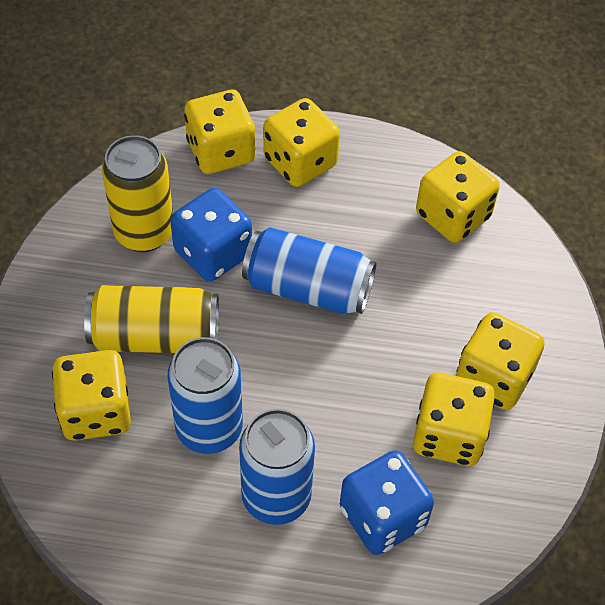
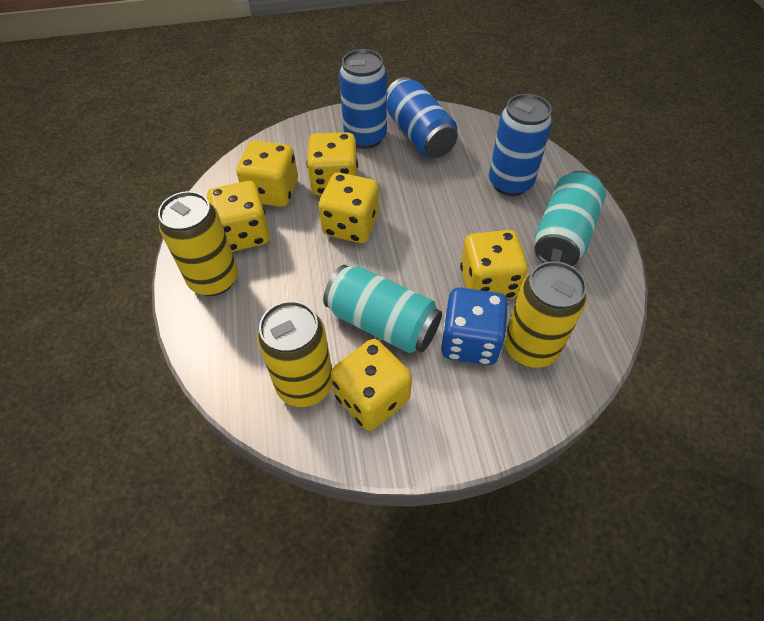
blue dice: [170,188,252,282] [340,450,434,555] = 2 -> [441,287,508,365] = 1
turquoise can: none = 0 -> [323,265,442,353] [534,171,606,266] = 2
yellow can: [84,285,219,353] [102,135,173,252] = 2 -> [158,191,238,296] [257,301,332,407] [504,261,587,368] = 3

